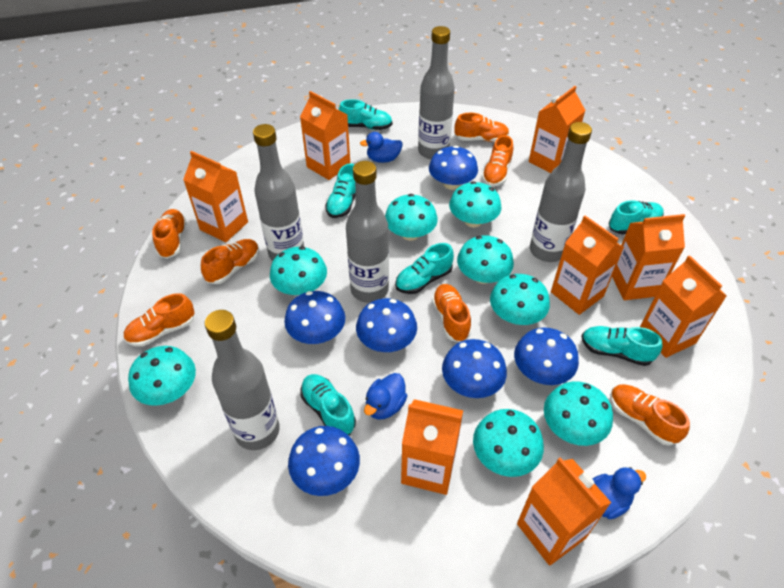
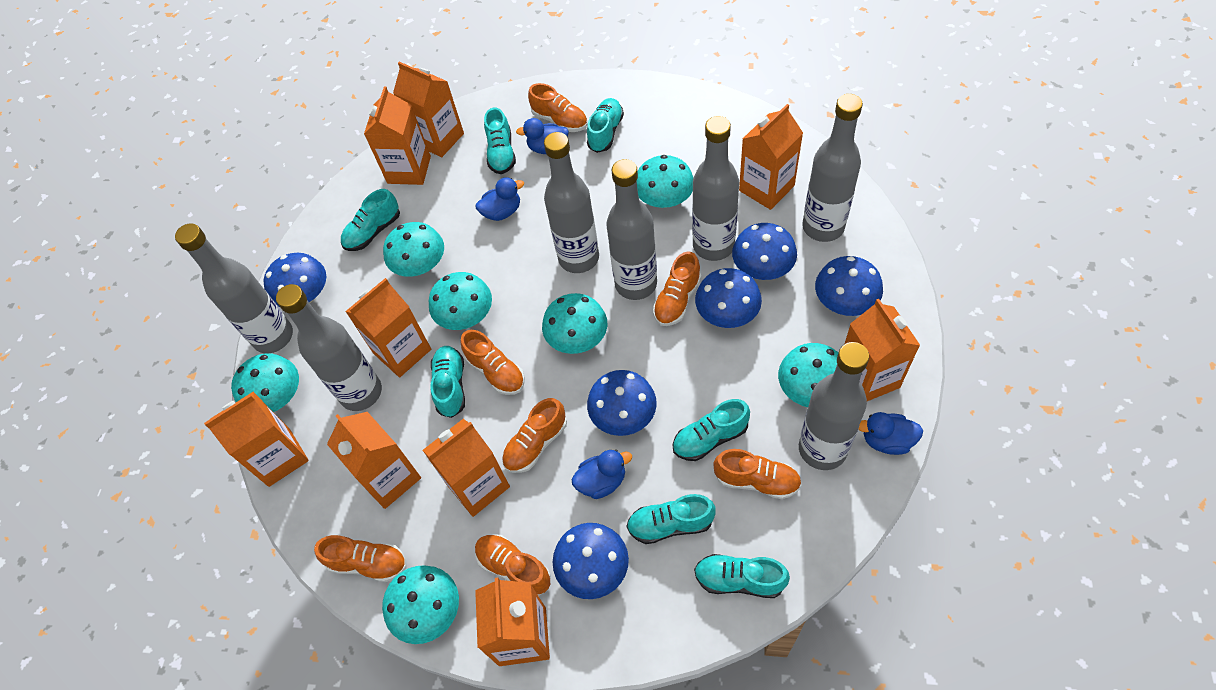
blue duck: [360,132,403,163] [364,373,407,419] [593,467,646,519] = 3 -> [475,177,524,221] [516,118,569,154] [572,450,632,499] [858,412,923,455] = 4
grey bottle: [205,310,280,450] [253,124,304,261] [346,161,389,303] [418,26,455,160] [530,122,592,262] = 5 -> [175,223,293,353] [276,284,382,411] [544,132,599,273] [606,159,657,300] [692,116,739,261] [799,342,869,470] [802,94,863,242] = 7
orange carton: [183,151,248,243] [300,91,350,180] [401,399,463,495] [517,457,611,566] [529,86,586,173] [551,216,624,315] [612,214,685,300] [640,255,727,358] = 8 -> [204,391,309,487] [327,412,421,509] [345,278,431,377] [364,86,431,185] [393,62,464,157] [423,419,510,517] [475,577,550,666] [739,104,803,210] [845,299,920,401] = 9
turquoise mushroom: [128,346,196,406] [270,246,327,296] [385,194,438,241] [449,181,501,227] [457,235,514,284] [473,409,544,477] [490,274,550,325] [544,381,613,446] = 8 -> [231,353,299,412] [382,565,459,644] [383,222,444,277] [429,272,492,330] [542,293,607,354] [637,155,693,208] [778,343,838,407] = 7
turquoise shoe: [300,374,356,435] [325,163,356,218] [339,99,392,130] [395,243,454,294] [582,326,662,366] [609,200,664,235] = 6 -> [341,189,400,251] [430,346,465,418] [484,108,516,174] [587,98,624,153] [627,494,716,544] [673,399,750,461] [694,554,790,598] = 7

